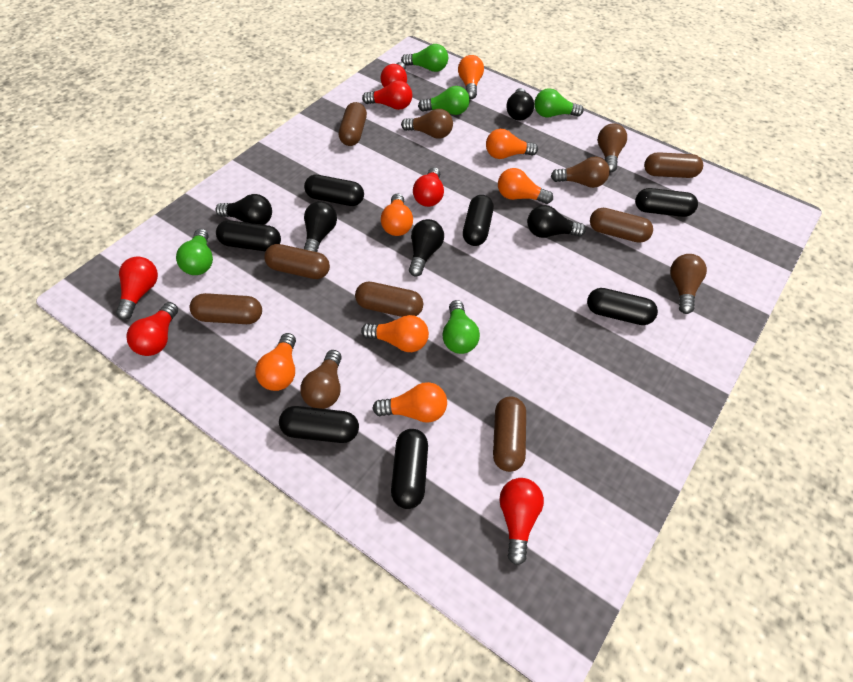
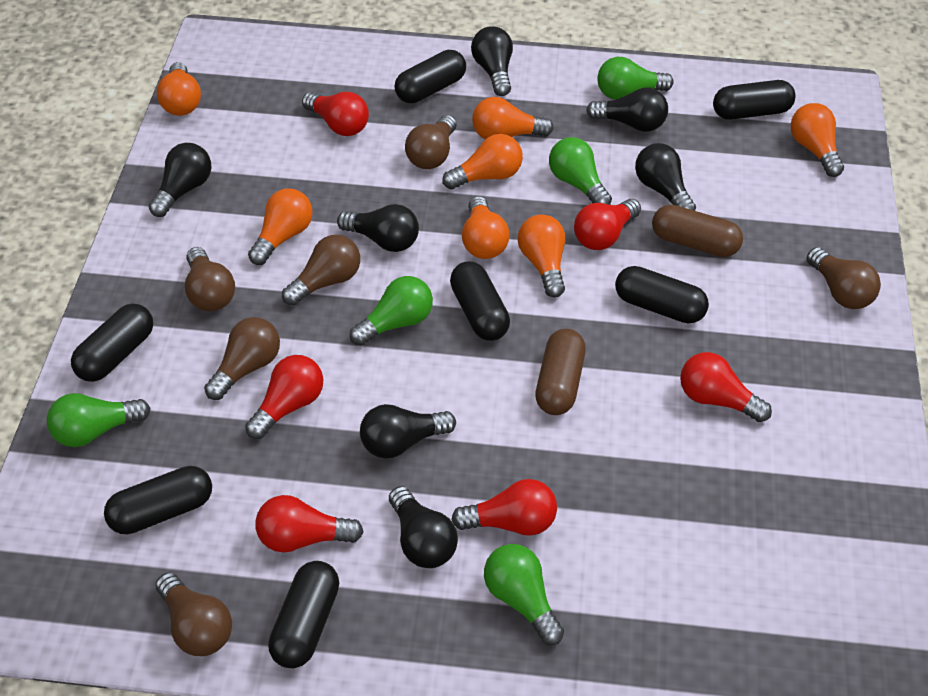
black light bulb: [215,194,272,225] [304,201,337,252] [409,219,444,277] [507,88,534,120] [527,205,586,238] = 5 -> [149,143,211,217] [337,204,419,252] [360,404,456,459] [389,486,458,568] [471,26,513,96] [586,88,668,132] [635,143,696,211] = 7
brown capsule: [190,293,262,324] [264,244,330,279] [339,102,367,146] [355,282,423,317] [493,397,526,472] [590,208,653,243] [644,152,703,178] = 7 -> [535,329,586,415] [652,205,743,257] = 2
brown light bulb: [300,350,342,409] [401,109,453,139] [551,157,610,188] [598,123,627,172] [670,254,707,314] = 5 -> [155,572,232,656] [185,247,235,311] [204,317,280,400] [282,235,360,306] [405,115,457,169] [807,247,881,309] = 6

